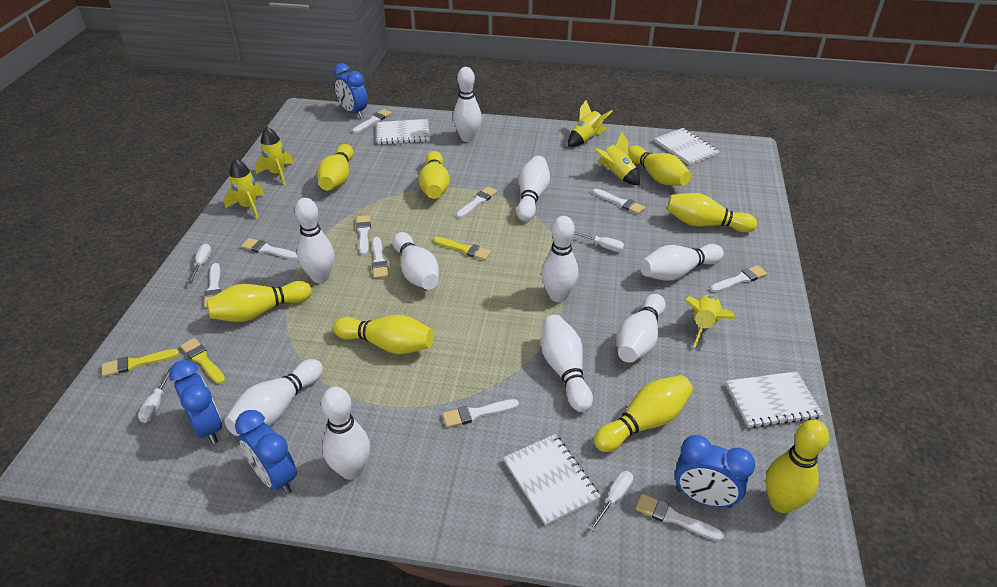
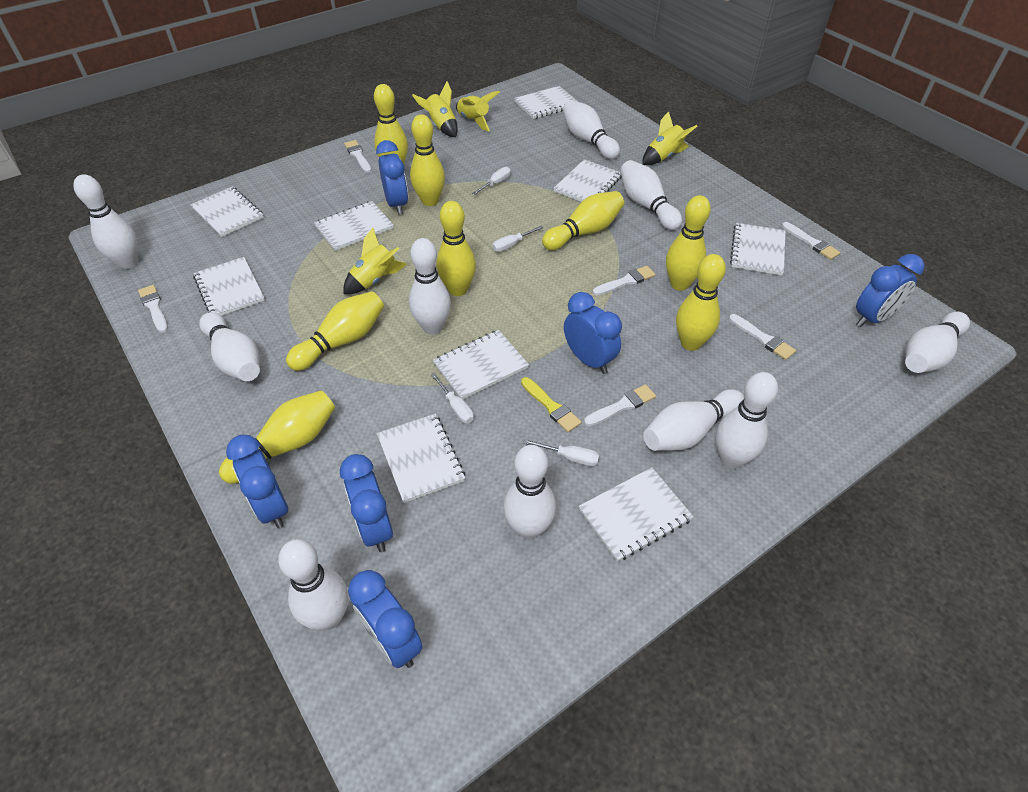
blue clock: [169,360,222,444] [235,410,297,495] [333,63,368,118] [675,435,755,508] = 4 -> [226,435,288,529] [340,454,393,552] [348,570,422,668] [376,140,408,215] [564,292,622,374] [856,254,925,327] = 6
white brush: [204,263,221,308] [241,238,298,260] [352,109,392,133] [356,215,371,255] [372,237,389,278] [442,399,519,428] [456,186,497,218] [593,189,645,214] [635,494,724,541] [711,265,767,292] = 10 -> [138,285,168,333] [344,140,371,173] [584,384,656,426] [593,266,656,295] [729,314,796,360] [782,222,840,260] = 6
white notebook: [377,119,430,145] [503,434,601,526] [654,128,720,165] [726,371,823,428] = 4 -> [190,186,264,237] [193,257,265,316] [314,201,394,251] [377,414,465,503] [433,330,529,399] [514,86,578,119] [554,159,622,202] [579,467,694,562] [730,223,785,275] = 9
yellow brush: [102,349,179,377] [180,338,225,384] [433,237,491,260] = 3 -> [521,377,582,432] = 1
yellow rocket: [224,159,265,219] [255,127,294,185] [568,100,613,147] [593,132,640,185] [684,295,735,347] = 5 -> [343,228,407,294] [412,81,458,137] [456,91,500,131] [642,111,698,165] = 4

